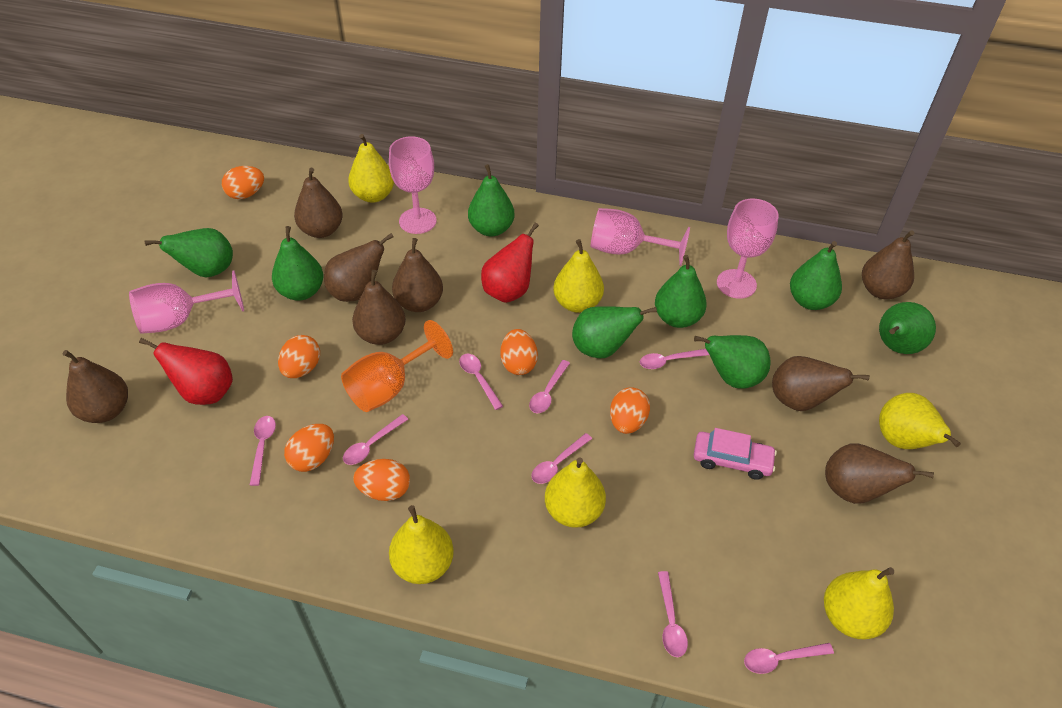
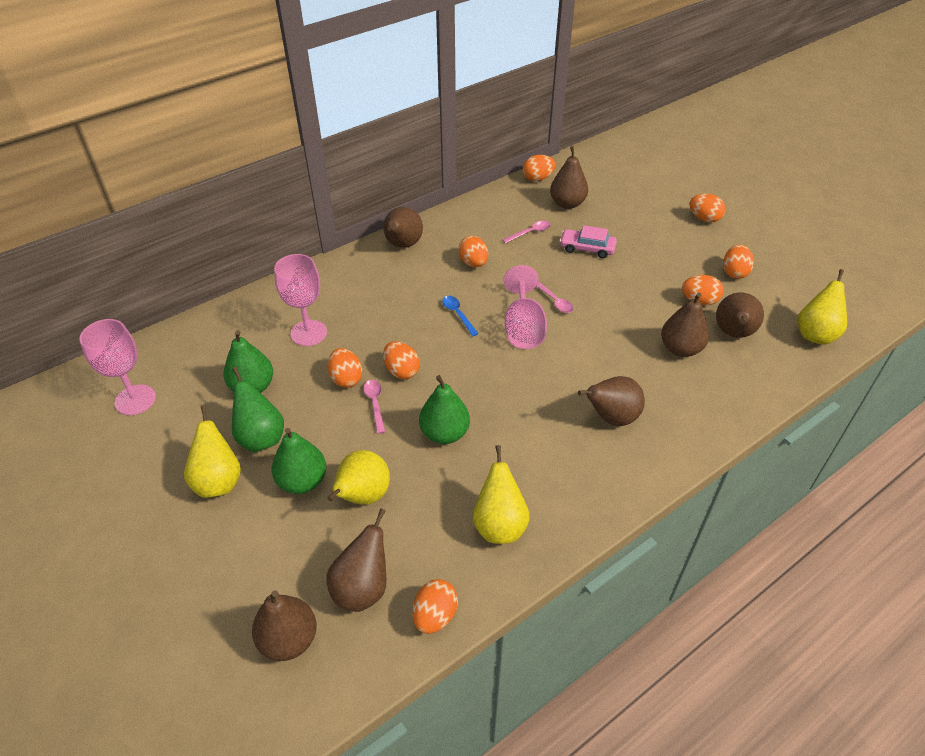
blue spoon: none = 0 -> [442,296,479,336] = 1
brown pear: [63,350,128,423] [294,168,343,238] [324,233,394,302] [352,270,406,345] [392,238,443,312] [772,356,869,411] [825,443,934,504] [862,230,914,299] = 8 -> [252,590,317,661] [326,508,386,612] [383,207,423,248] [550,146,588,209] [578,376,645,426] [661,293,709,357] [716,292,764,338] = 7
green pear: [145,228,233,277] [272,226,323,301] [468,164,515,236] [572,306,657,358] [655,255,707,328] [694,335,771,389] [790,241,842,310] [879,302,936,354] = 8 -> [224,330,273,393] [232,367,284,452] [272,428,327,494] [419,375,470,444] = 4
orange egg: [222,166,264,199] [278,335,320,378] [284,424,334,472] [353,459,410,501] [500,329,538,375] [610,387,650,434] = 6 -> [328,348,362,388] [383,341,420,379] [412,579,458,634] [458,236,488,267] [523,155,556,181] [682,275,723,305] [689,194,726,223] [723,245,754,279] = 8
orange goblet: [341,320,453,412] = 1 -> none = 0
pink goblet: [129,271,244,334] [389,136,437,234] [591,208,690,266] [717,198,779,299] = 4 -> [79,319,156,415] [274,254,327,346] [504,265,547,349] = 3
pink spoon: [250,416,276,486] [343,414,408,465] [459,354,503,410] [529,360,570,413] [531,433,592,484] [640,349,709,369] [658,571,688,657] [744,643,834,674] = 8 -> [363,380,385,434] [503,221,551,243] [537,281,573,313] = 3
red pear: [139,338,233,405] [481,223,539,303] = 2 -> none = 0
yellow pear: [348,134,394,203] [389,505,454,584] [545,457,606,528] [553,239,604,313] [824,567,894,640] [879,393,961,449] = 6 -> [184,405,241,498] [327,450,390,505] [473,445,530,544] [798,269,847,345] = 4

